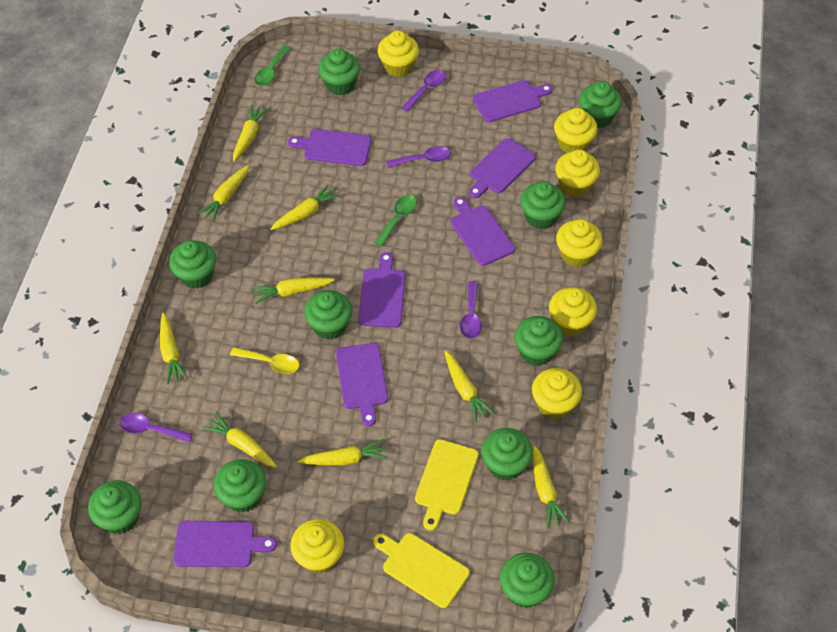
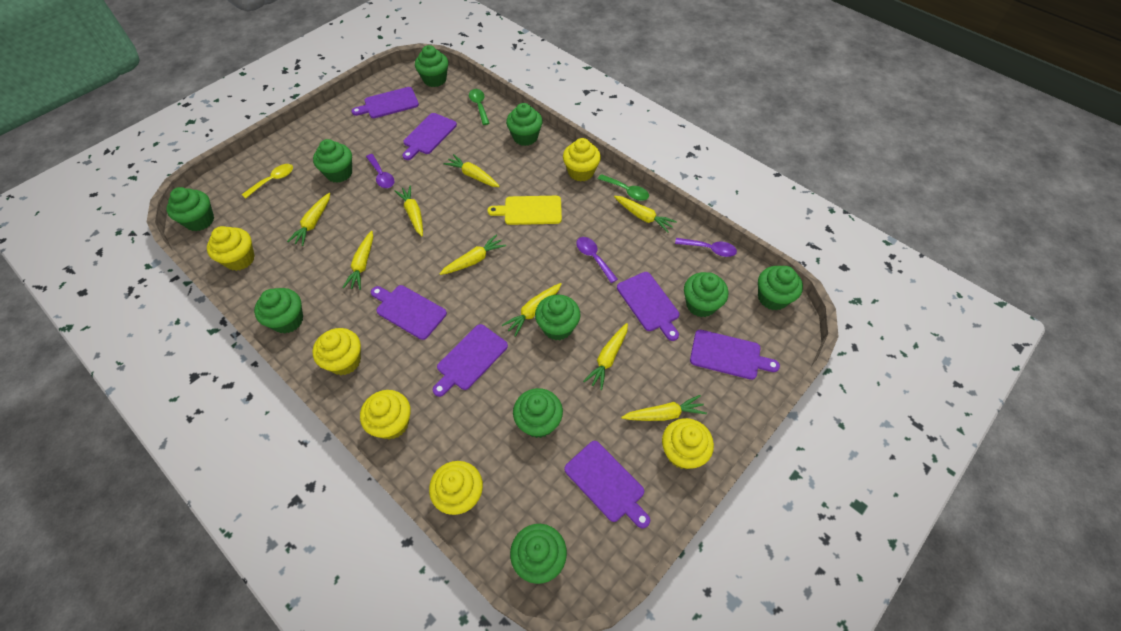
purple spoon: [119,413,192,443] [386,146,451,168] [401,70,446,112] [460,281,482,339] = 4 -> [366,154,394,188] [576,237,618,283] [675,238,737,257] = 3
yellow cupcake: [290,519,345,574] [377,30,419,77] [532,368,582,419] [549,287,597,337] [554,108,598,153] [555,149,600,197] [556,219,603,267] = 7 -> [207,226,255,271] [313,328,361,375] [360,390,411,440] [429,461,483,515] [563,138,601,181] [662,418,714,469] = 6
yellow cutting board: [373,533,470,608] [415,439,479,531] = 2 -> [487,196,562,225] = 1

